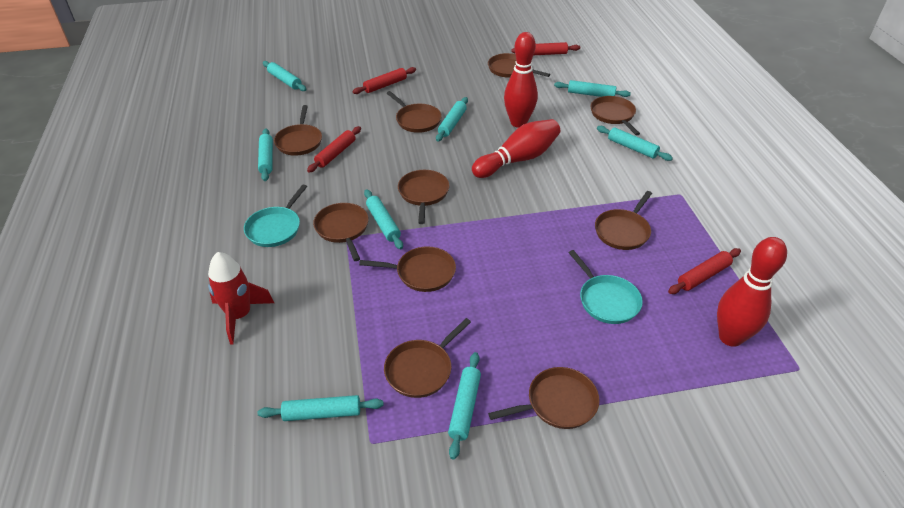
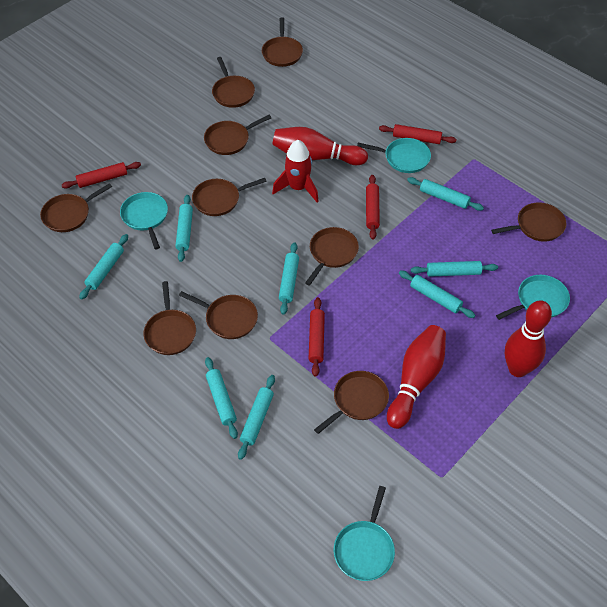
turquoise pan: [244,185,307,247] [569,250,643,324] = 2 -> [120,192,168,249] [334,486,395,581] [357,138,431,173] [496,275,570,320] = 4

